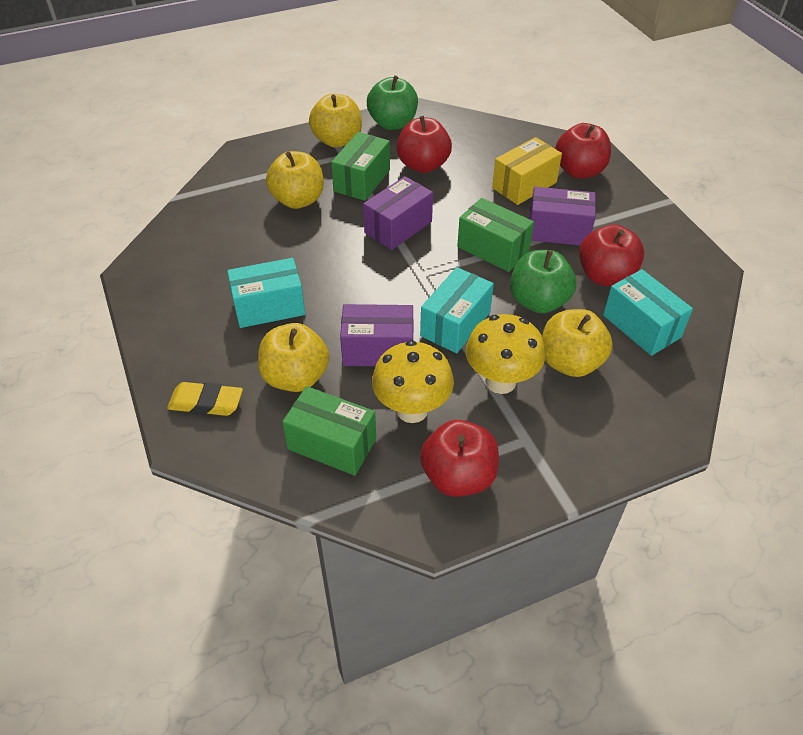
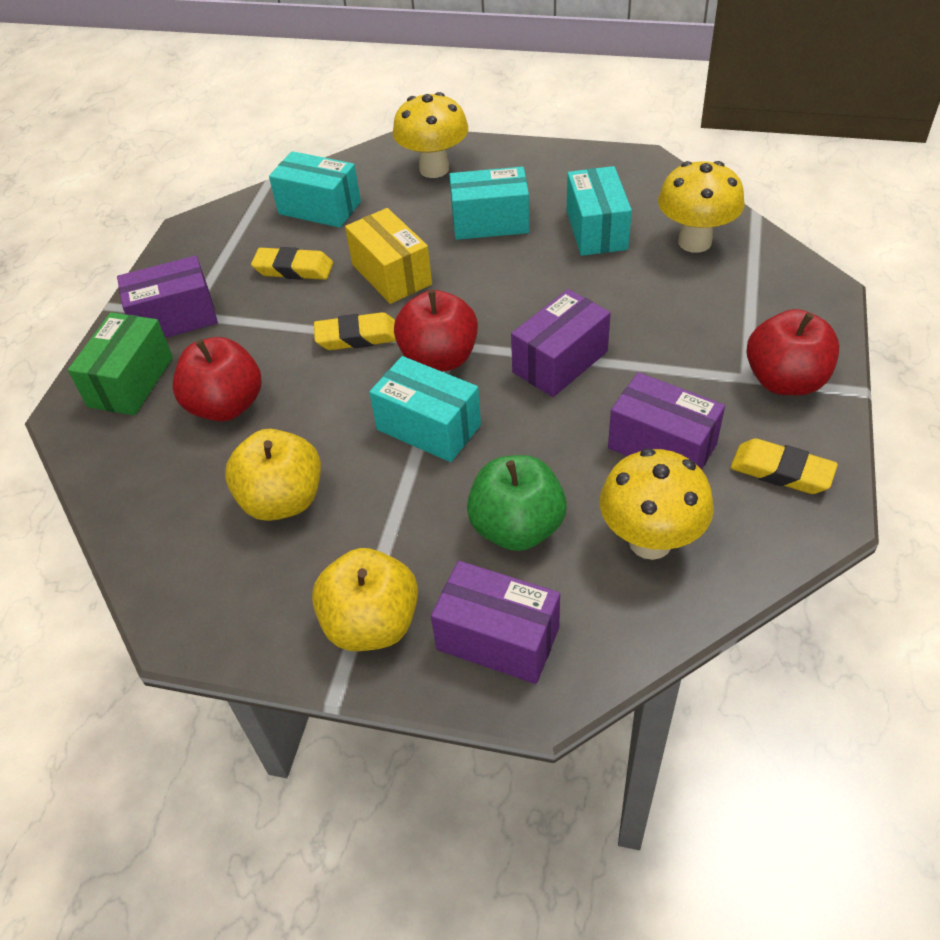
green apple: [367,75,418,130] [510,250,576,313] = 2 -> [467,455,567,551] = 1
green box: [282,386,376,476] [331,132,390,201] [457,198,534,272] = 3 -> [68,312,173,415] = 1
purple box: [340,304,414,366] [363,176,433,250] [529,187,596,245] = 3 -> [117,256,218,338] [431,561,560,684] [511,289,611,397] [608,372,725,470] = 4
red apple: [397,116,452,173] [420,420,499,497] [555,123,611,179] [579,225,644,287] = 4 -> [172,337,261,421] [394,290,478,372] [747,309,839,396] = 3
turquoise box: [227,258,305,328] [420,267,494,353] [603,269,693,356] = 3 -> [269,151,361,228] [369,356,481,462] [449,167,529,240] [567,166,632,256] = 4
yellow apple: [258,323,329,392] [266,151,324,209] [309,94,362,148] [542,309,613,377] = 4 -> [225,429,321,521] [312,548,418,651] = 2
yellow eraser: [167,382,243,416] = 1 -> [251,247,333,280] [314,312,396,350] [730,438,838,494] = 3
yellow mushroom: [372,340,454,423] [466,314,545,394] = 2 -> [393,92,468,178] [600,448,714,560] [658,161,745,253] = 3

